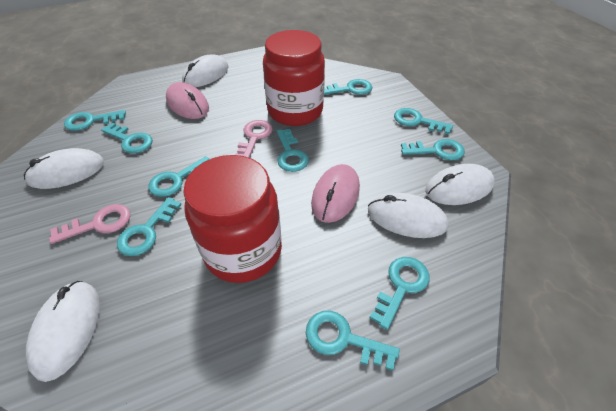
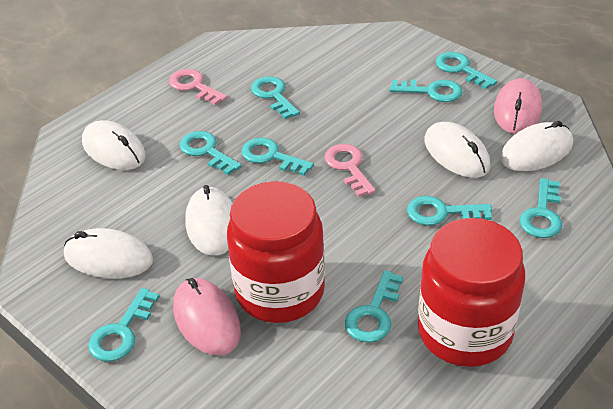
turquoise key: [64,110,126,131] [101,123,153,153] [117,197,182,256] [148,156,210,197] [277,129,309,172] [306,311,400,371] [324,79,372,95] [369,257,430,330] [394,108,453,134] [401,139,465,160] = 10 -> [88,288,160,362] [180,131,242,175] [241,138,314,176] [251,76,300,119] [345,270,403,343] [389,80,463,102] [407,196,492,226] [435,52,497,89] [520,178,562,238] = 9

